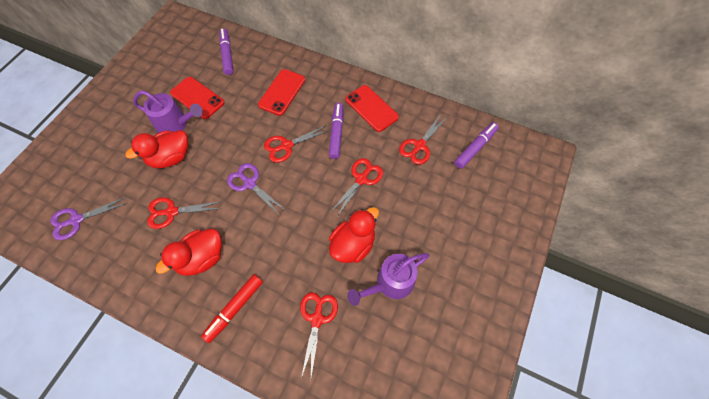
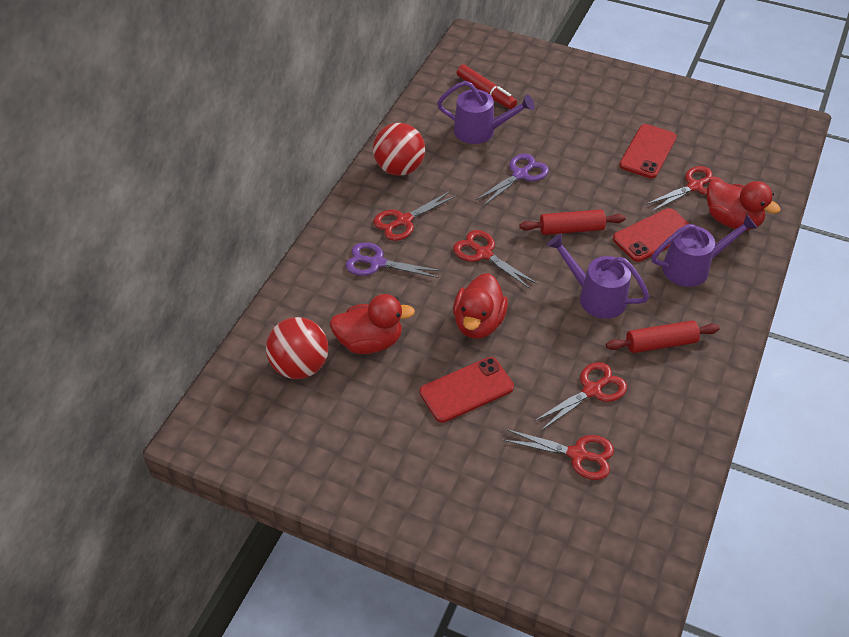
purple marker: [219,28,234,75] [329,103,343,159] [454,122,499,169] = 3 -> none = 0
purple watering can: [133,90,203,133] [347,253,430,306] = 2 -> [437,81,535,144] [547,234,649,319] [652,214,757,287] = 3
red ball: none = 0 -> [266,317,328,379] [373,123,425,176] = 2
red rolling pin: none = 0 -> [519,209,626,235] [606,320,720,353] = 2

